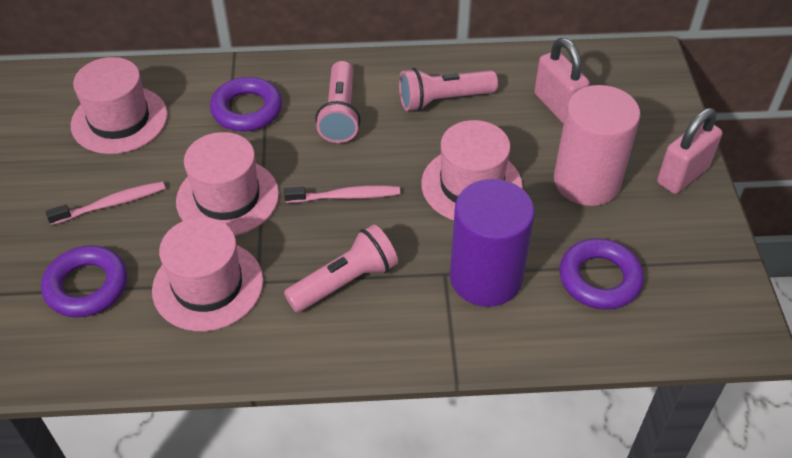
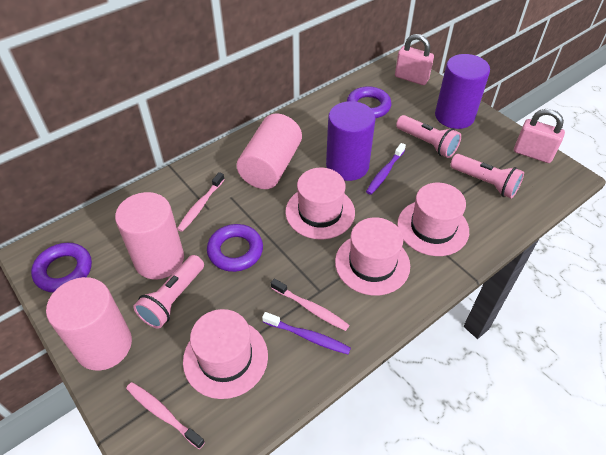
pink cylinder: [554,85,641,206] = 1 -> [46,277,132,371] [115,192,184,279] [237,113,302,189] = 3
pink toothbrush: [46,181,165,225] [284,185,400,203] = 2 -> [126,382,205,449] [177,172,225,232] [271,278,349,331] = 3
purple cylinder: [450,179,535,307] = 1 -> [326,101,376,181] [435,54,490,129] = 2
purple toothbrush: none = 0 -> [262,312,351,354] [366,143,406,195] = 2

